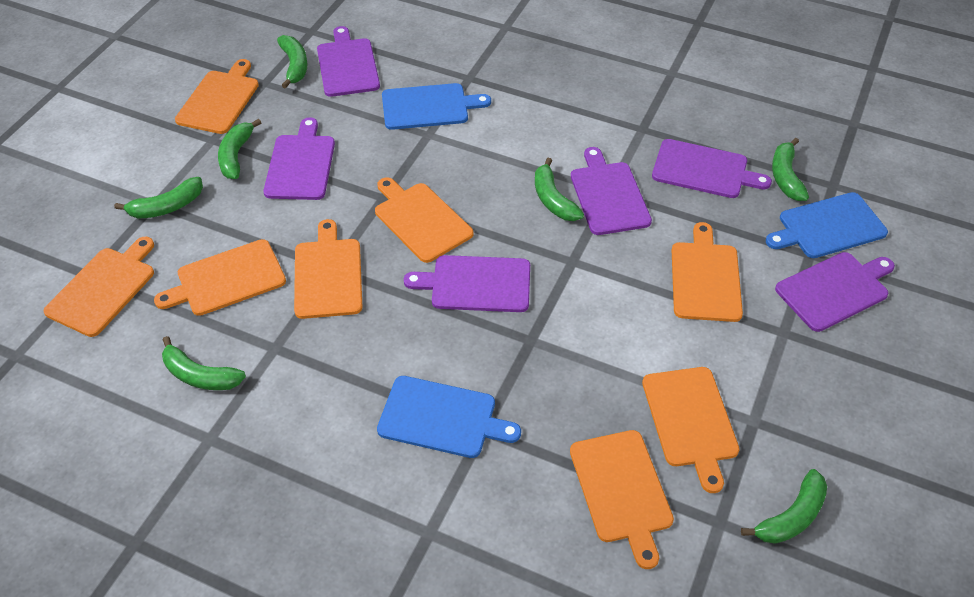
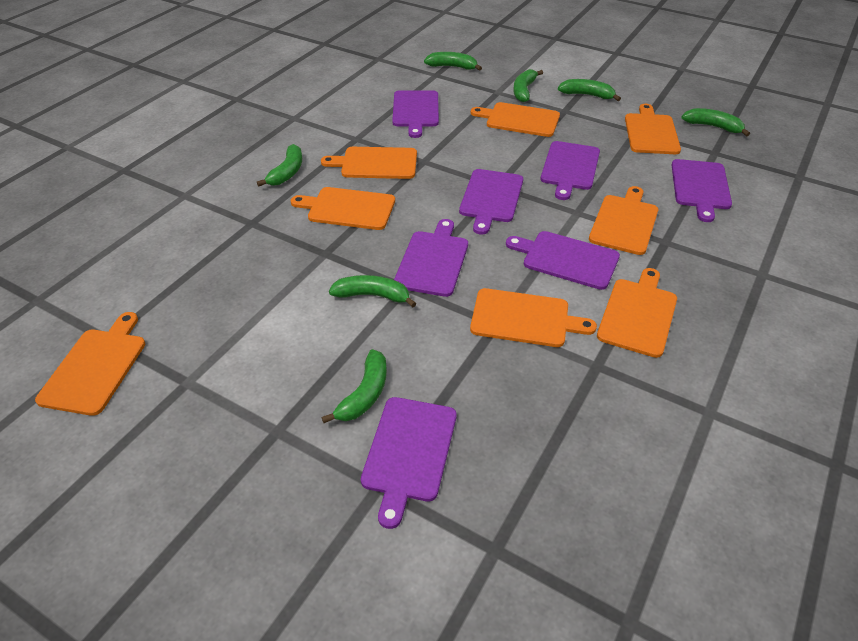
blue cutting board: [377,376,521,458] [382,83,491,130] [766,192,888,258] = 3 -> none = 0
purple cutting board: [263,117,335,200] [317,26,380,97] [404,255,530,312] [571,147,652,235] [652,139,772,198] [775,252,895,332] = 6 -> [361,397,457,529] [392,90,439,138] [394,219,468,297] [459,169,523,235] [506,231,620,290] [541,141,600,200] [672,159,732,222] = 7

